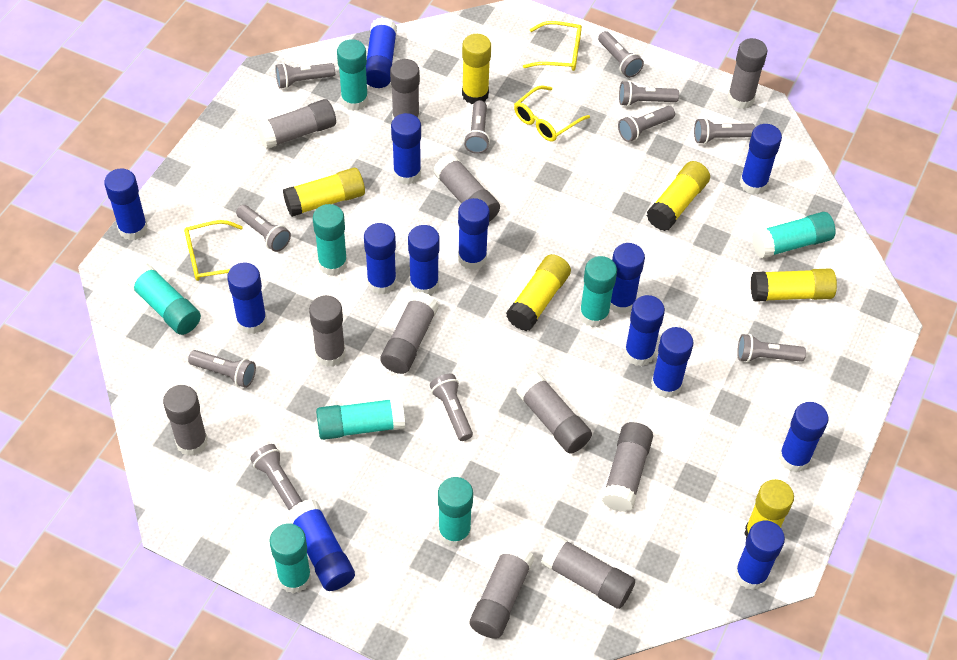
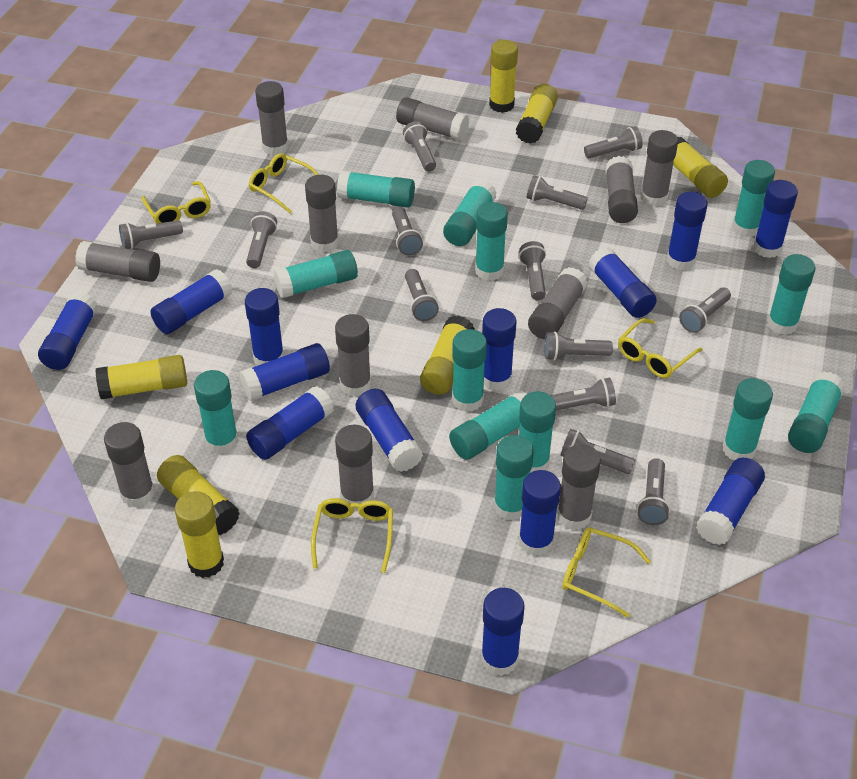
blue glue stick: [104,168,148,240] [227,262,267,334] [288,499,355,591] [364,223,397,294] [366,17,397,88] [391,113,421,185] [408,225,440,295] [458,198,490,270] [610,243,645,314] [624,295,665,366] [651,327,693,398] [735,521,785,590] [740,124,782,194] [779,402,828,472] = 14 -> [38,292,98,370] [150,269,233,334] [239,343,330,401] [245,288,284,366] [246,386,334,460] [356,389,423,472] [481,588,525,676] [482,308,517,391] [519,470,561,556] [588,247,657,318] [667,192,708,270] [696,458,765,545] [753,180,798,258] = 13
grey flashlight: [188,350,256,388] [236,205,291,252] [250,444,303,510] [275,63,335,89] [430,374,473,441] [464,100,490,154] [598,31,644,78] [618,106,675,142] [619,81,679,107] [694,118,755,144] [737,334,806,362] = 11 -> [119,220,183,249] [246,211,277,268] [392,207,423,255] [403,121,436,172] [405,269,439,321] [519,241,546,300] [527,175,588,210] [544,331,613,361] [550,378,616,410] [561,429,635,474] [584,126,643,158] [637,458,670,525] [679,287,731,333] = 13
turquoise glue stick: [127,263,201,335] [269,523,312,594] [313,204,348,276] [316,397,405,440] [337,39,368,111] [438,477,473,547] [579,256,617,327] [752,212,836,259] = 8 -> [194,370,238,454] [274,250,358,298] [337,170,415,208] [443,180,497,246] [449,390,527,460] [452,329,487,412] [475,202,508,281] [494,435,534,521] [519,391,556,473] [723,378,773,461] [732,160,775,237] [767,254,815,335] [788,371,845,453] = 13
yellow glasses: [184,220,243,281] [514,85,590,142] [523,21,582,71] = 3 -> [141,181,211,224] [249,153,319,213] [311,498,393,573] [562,528,651,618] [618,318,703,378] = 5
yellow glue stick: [283,168,365,217] [462,34,491,104] [506,254,571,331] [647,161,710,231] [744,479,794,538] [751,268,837,302] = 6 -> [95,355,187,399] [157,455,240,535] [175,491,224,578] [420,315,475,395] [489,40,518,113] [516,84,558,144] [673,137,728,198] = 7

